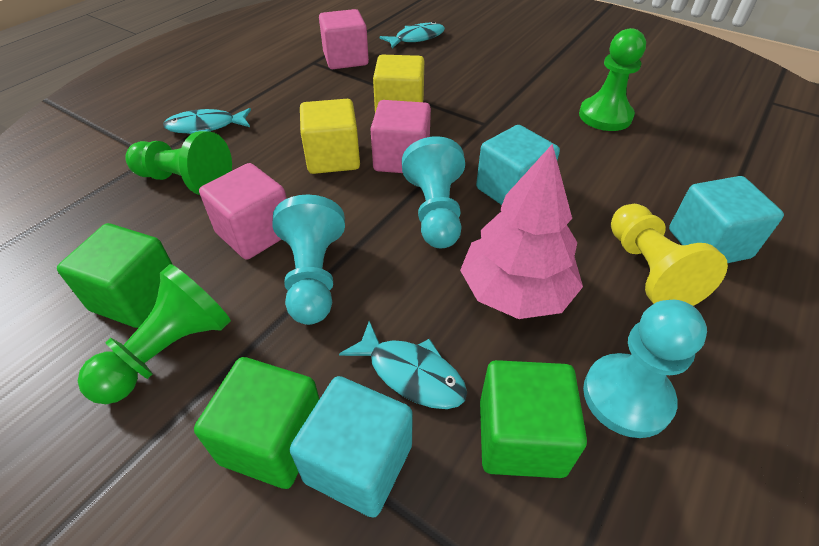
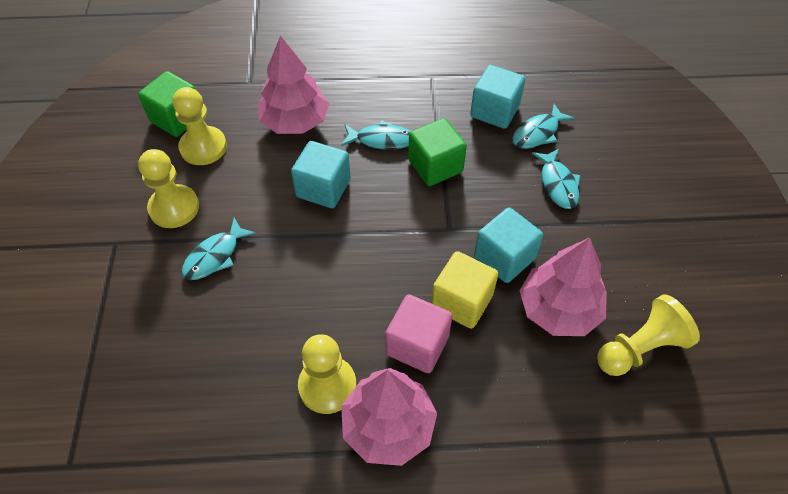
green cube: [57,223,173,328] [194,357,319,489] [480,360,587,478] = 3 -> [138,71,196,137] [408,118,467,186] = 2
green pawn: [78,264,231,404] [125,131,232,195] [579,28,646,131] = 3 -> none = 0
pink cube: [199,163,287,260] [319,9,369,69] [371,100,431,173] = 3 -> [385,294,452,373] = 1
pink tree: [460,144,583,319] = 1 -> [257,36,329,134] [341,368,437,466] [520,238,607,336] = 3
turquoise fish: [163,108,251,134] [339,321,467,409] [379,22,445,49] = 3 -> [182,218,256,280] [341,120,411,150] [512,104,574,149] [532,149,581,209] = 4
turquoise pawn: [272,195,345,325] [402,136,465,248] [583,300,707,438] = 3 -> none = 0
yellow cube: [300,99,360,174] [373,55,424,112] = 2 -> [431,251,498,329] = 1
yellow pawn: [611,204,728,306] = 1 -> [138,149,199,228] [173,87,227,165] [298,334,356,414] [597,294,700,376] = 4

